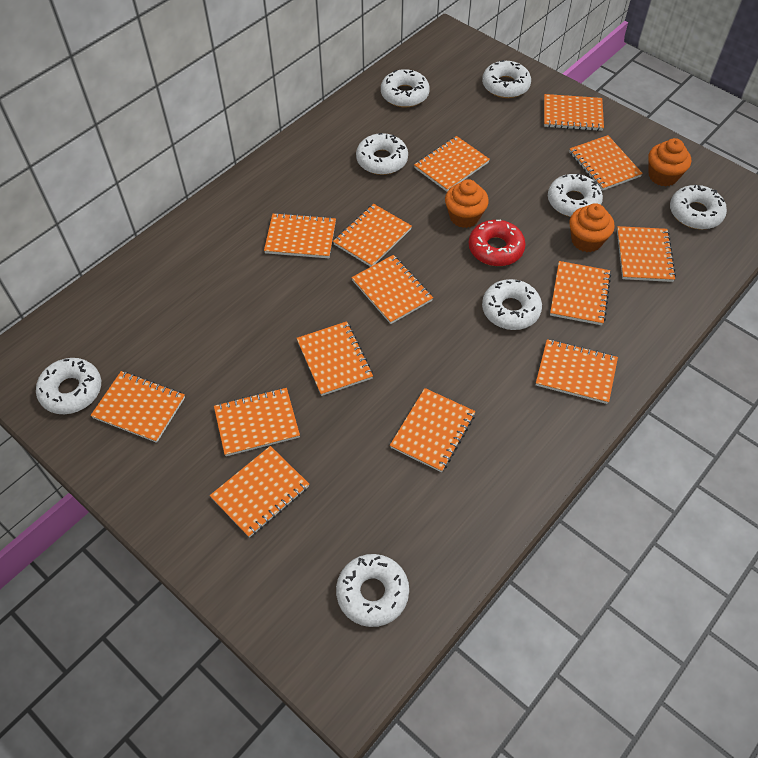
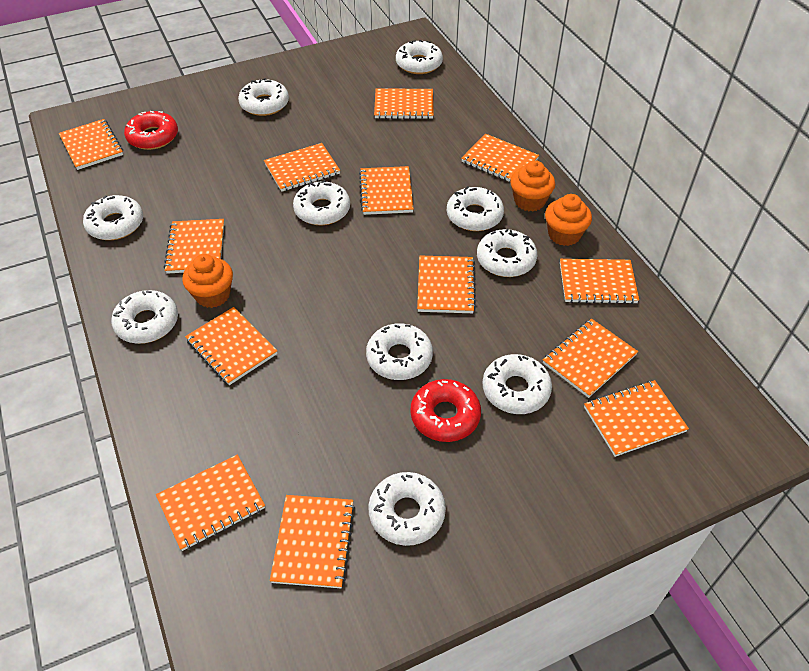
orange notebook: [90,371,185,443] [210,446,309,538] [214,388,300,456] [264,213,336,258] [297,321,373,396] [333,204,412,267] [352,255,433,324] [390,388,476,472] [414,136,490,192] [536,339,618,404] [544,94,604,131] [550,261,611,325] [569,135,643,191] [617,226,676,282] = 14 -> [59,119,123,170] [156,454,265,551] [164,219,224,274] [185,307,277,385] [264,143,340,192] [270,495,355,588] [359,166,414,215] [374,89,434,119] [417,256,476,313] [461,134,539,183] [543,319,638,398] [560,259,639,304] [584,380,689,457] = 13
red donut: [469,220,525,266] = 1 -> [124,111,178,150] [410,379,481,442] = 2
white donut: [36,358,101,414] [336,554,409,627] [356,133,408,175] [381,69,430,107] [482,60,531,98] [482,279,542,330] [548,173,603,217] [670,184,727,229] = 8 -> [83,195,143,240] [111,290,178,344] [238,78,289,116] [293,180,350,225] [366,323,433,380] [368,472,446,546] [396,40,443,74] [447,186,504,231] [477,228,537,277] [482,354,552,414] = 10

